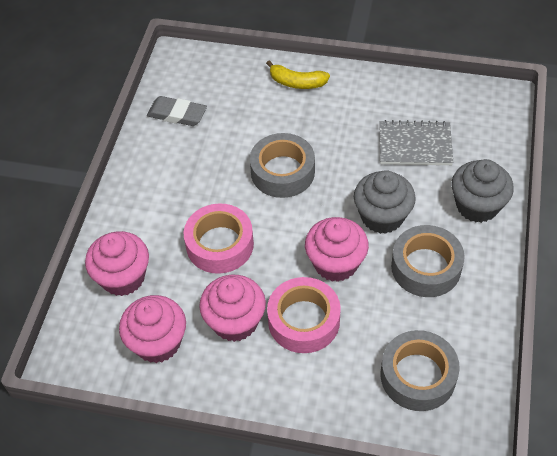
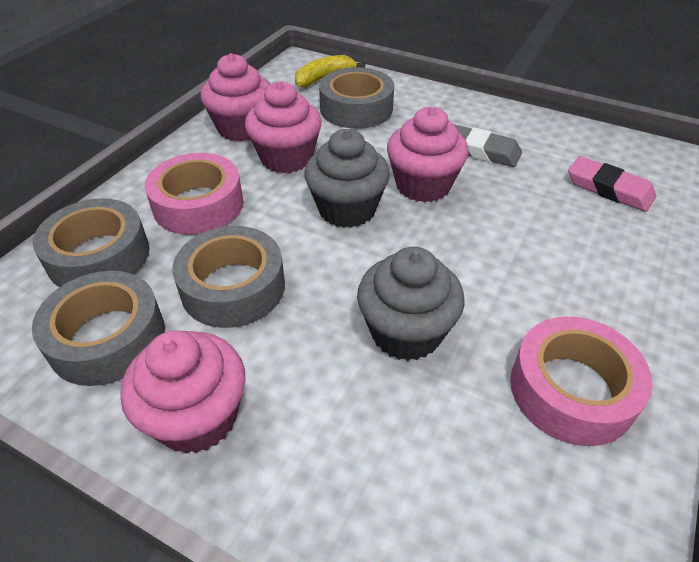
grey notebook: [379,120,453,165] = 1 -> none = 0
grey tape: [250,133,315,198] [381,330,460,411] [391,225,465,297] = 3 -> [32,271,165,386] [33,198,149,287] [172,226,285,328] [319,67,394,129] = 4
pink eraser: none = 0 -> [568,156,656,212] = 1

